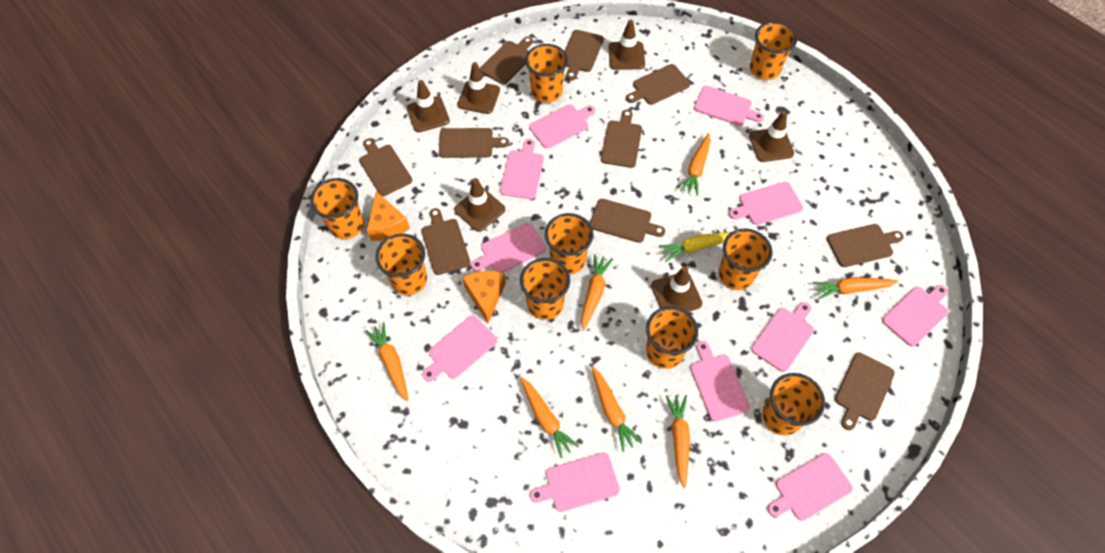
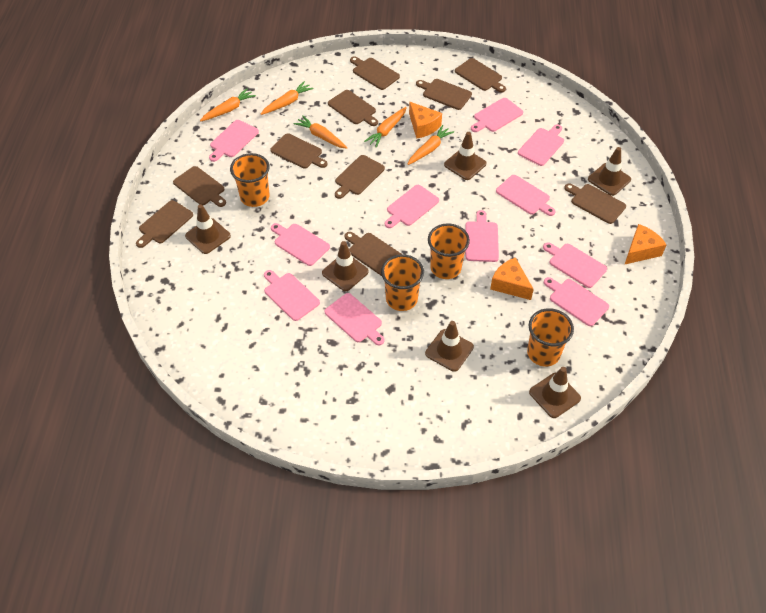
orange carrot: [365,322,409,401] [520,377,579,458] [581,254,613,331] [591,366,642,452] [666,395,690,488] [680,133,710,196] [813,277,898,299] = 7 -> [200,88,256,122] [261,81,314,115] [293,115,348,149] [364,107,407,148] [407,125,454,165] = 5
orange cheese: [367,191,410,241] [462,271,506,323] = 2 -> [409,102,442,139] [490,258,534,300] [624,224,667,265] = 3
orange cup: [310,178,364,239] [375,234,427,295] [520,258,570,320] [525,44,568,103] [545,213,594,275] [646,306,698,369] [718,228,772,290] [750,22,797,80] [762,373,825,436] = 9 -> [230,153,270,207] [381,254,424,311] [428,223,470,279] [527,308,574,367] = 4
yellow carrot: [659,232,731,262] = 1 -> none = 0

